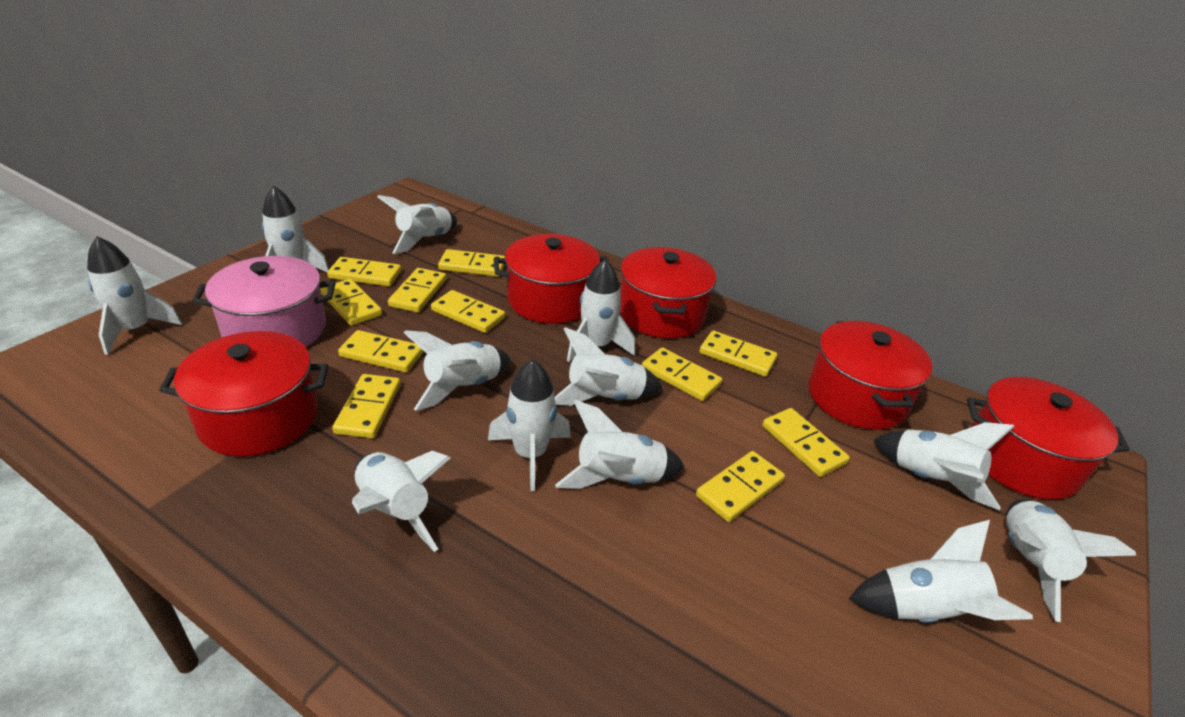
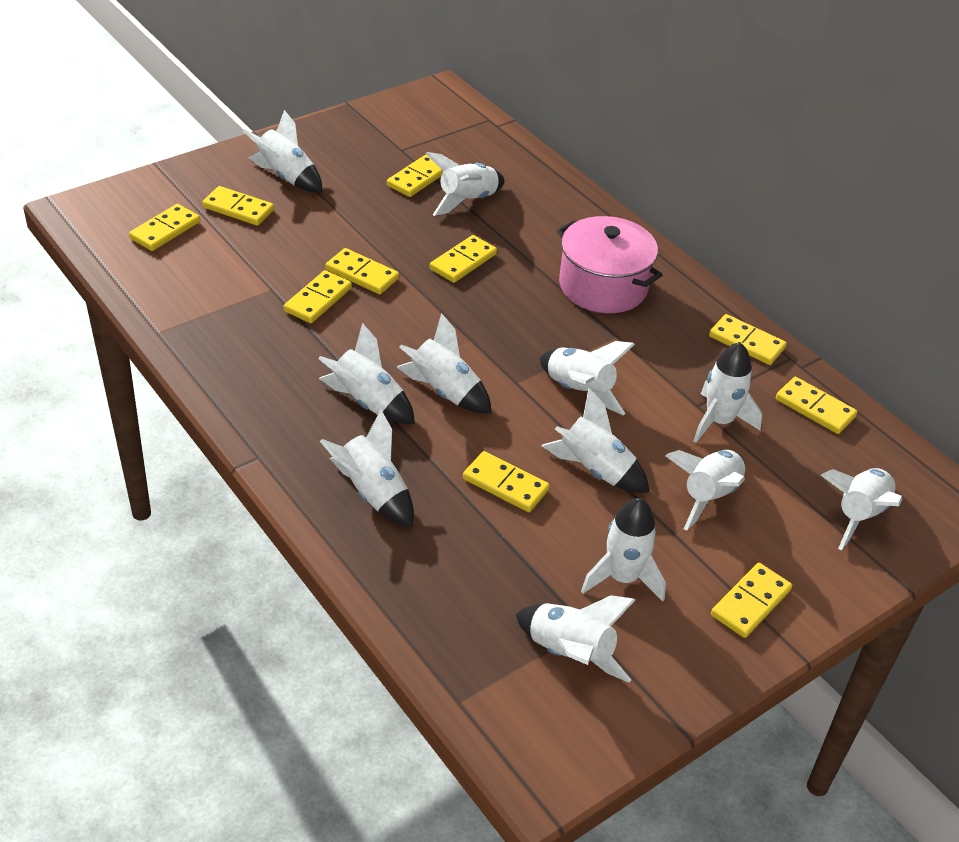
red pot: [159,331,329,457] [494,234,608,324] [620,247,716,338] [809,321,932,430] [967,377,1130,500] = 5 -> none = 0
yellow domino: [320,279,382,326] [327,257,401,287] [332,374,401,438] [338,330,424,373] [388,268,446,313] [431,290,505,333] [438,249,505,277] [642,347,722,401] [696,451,785,522] [699,331,777,377] [762,408,850,477] = 11 -> [129,204,200,251] [202,186,274,226] [284,270,352,323] [325,248,399,294] [387,155,444,197] [430,235,497,283] [463,451,550,512] [709,314,787,365] [711,563,792,638] [776,377,857,434] = 10

